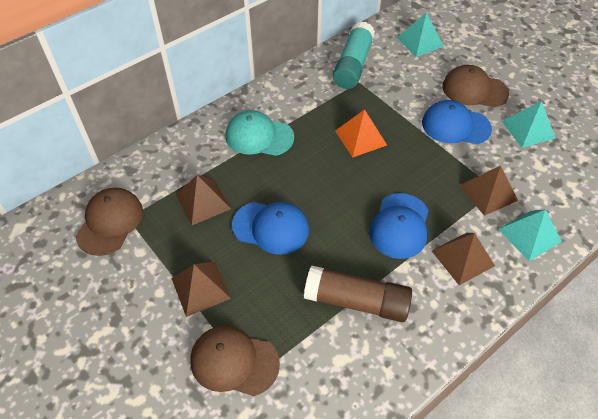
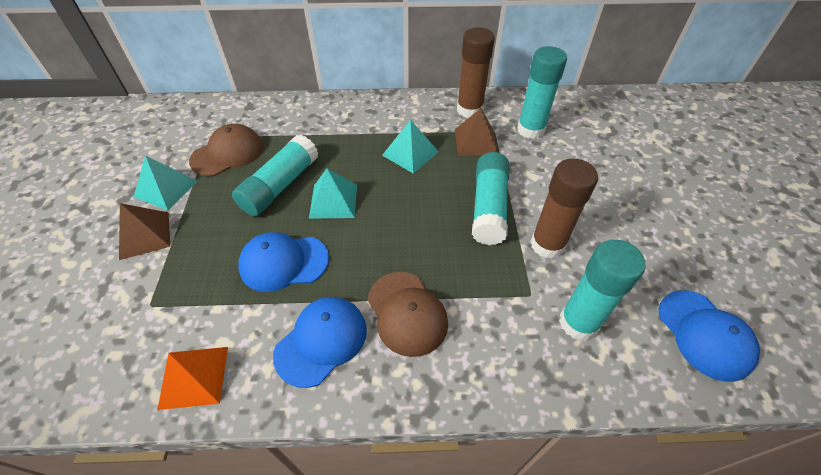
brown cap: [76,188,143,256] [190,326,280,396] [443,65,509,108] = 3 -> [189,124,263,176] [367,272,448,357] = 2
brown glue stick: [304,265,412,322] = 1 -> [457,27,495,118] [530,158,598,259] = 2
brown pyramid: [171,262,231,317] [176,175,231,225] [432,233,495,285] [459,166,518,216] = 4 -> [119,203,170,260] [454,108,498,156] = 2
turquoise cap: [225,110,294,156] = 1 -> none = 0
turquoise glue stick: [333,21,375,89] = 1 -> [232,135,319,216] [472,152,509,245] [517,46,567,139] [559,239,646,341] = 4

